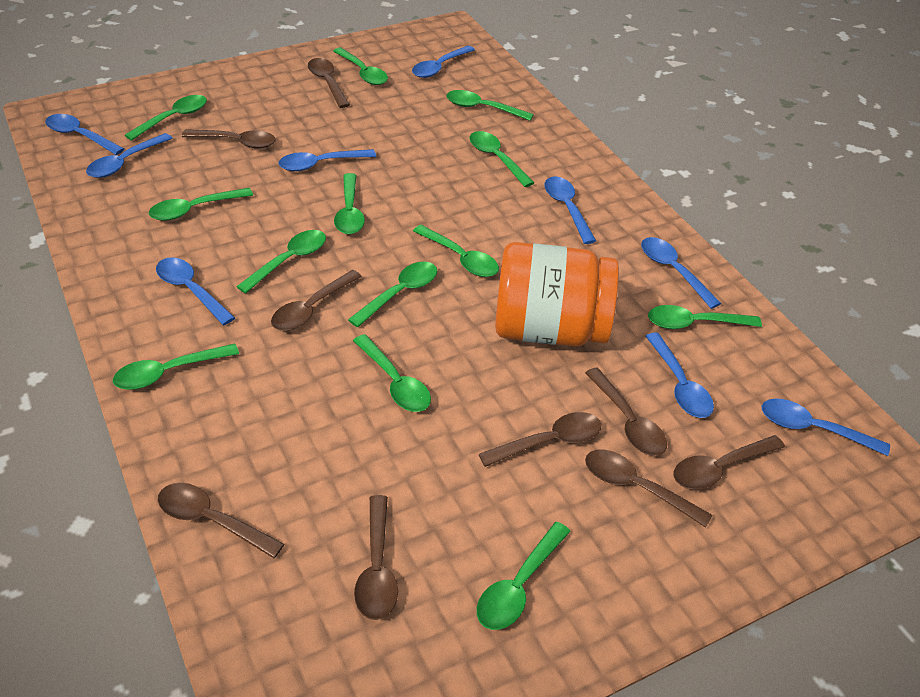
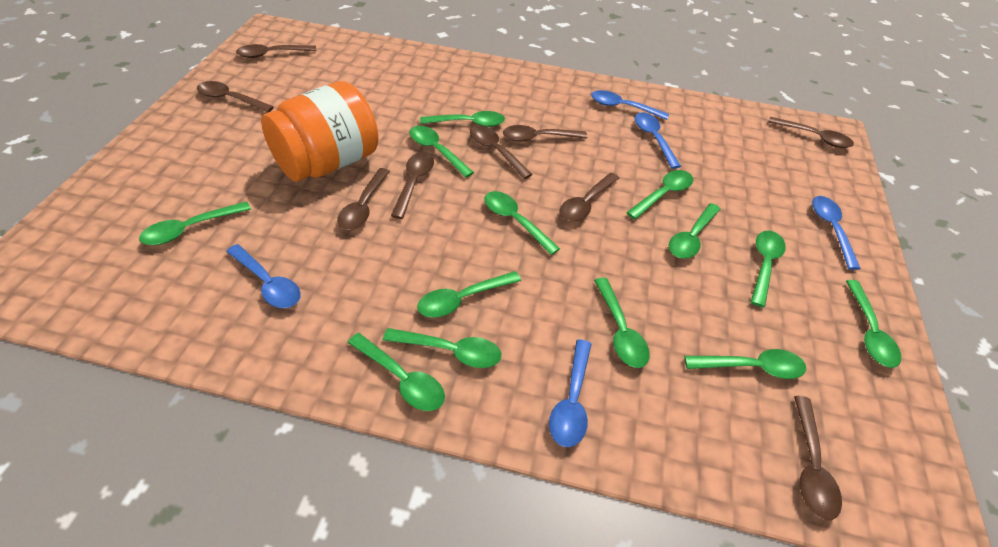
blue spoon: [45,114,124,155] [86,133,173,178] [156,257,235,325] [279,149,376,171] [412,46,475,78] [544,177,596,244] [641,237,721,309] [645,332,714,418] [762,399,890,456] = 9 -> [226,244,301,308] [549,339,591,447] [591,90,669,120] [635,113,681,169] [812,196,861,270] = 5

